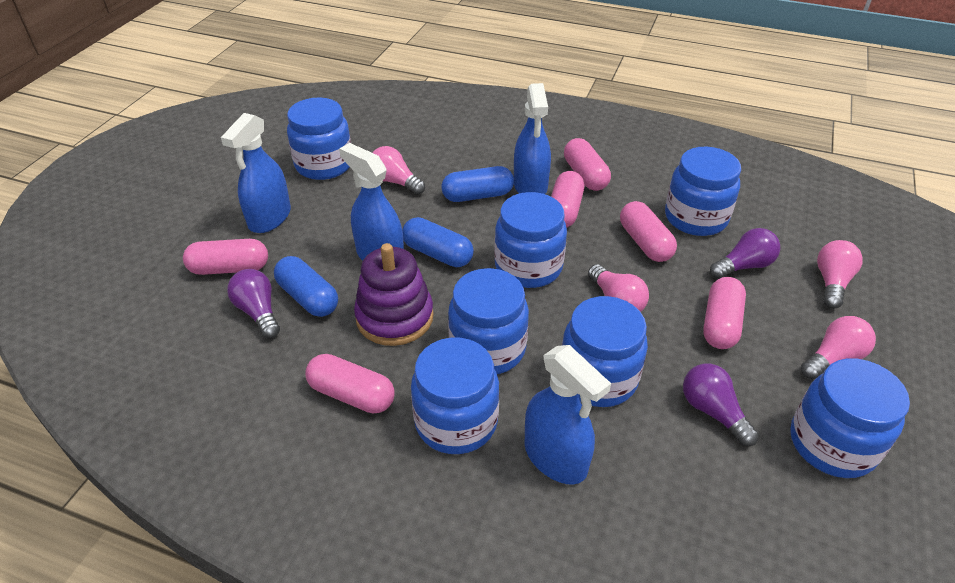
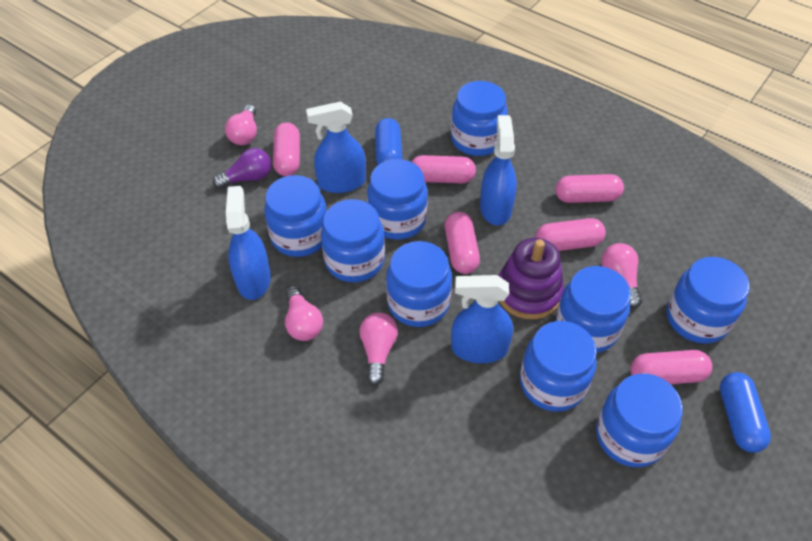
blue capsule: [274,256,338,317] [402,217,474,267] [441,166,514,202] = 3 -> [375,118,402,165] [720,372,771,453] = 2
blue jar: [287,97,351,180] [411,338,499,454] [448,268,529,374] [494,192,567,288] [562,296,648,407] [665,147,741,236] [790,358,910,478] = 7 -> [264,175,327,257] [321,199,385,282] [367,159,428,240] [386,241,452,327] [451,81,508,156] [520,321,597,412] [555,266,631,353] [596,374,683,467] [667,257,750,344] = 9
purple light bulb: [227,269,280,338] [683,363,759,446] [710,228,780,279] = 3 -> [212,148,271,189] = 1

